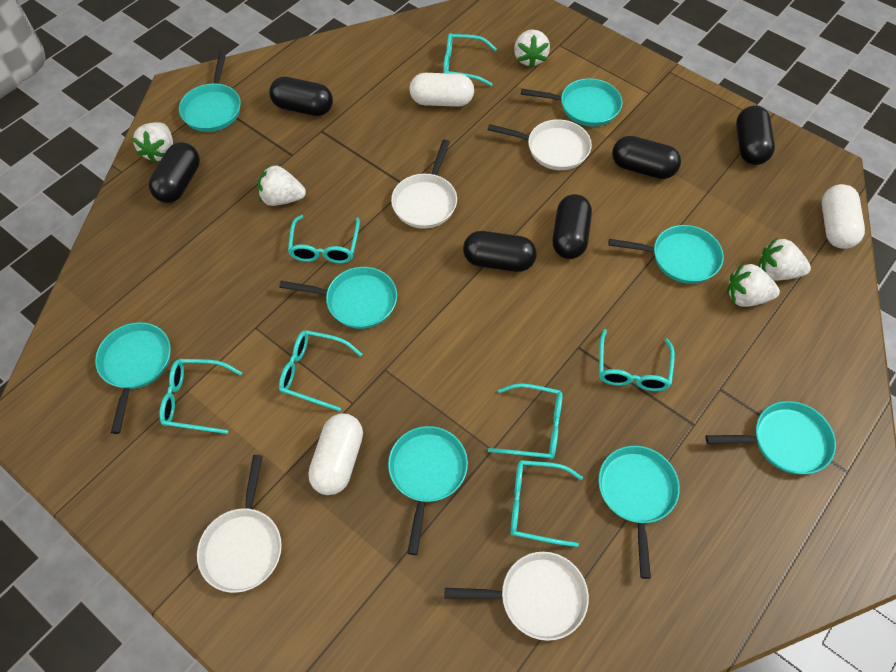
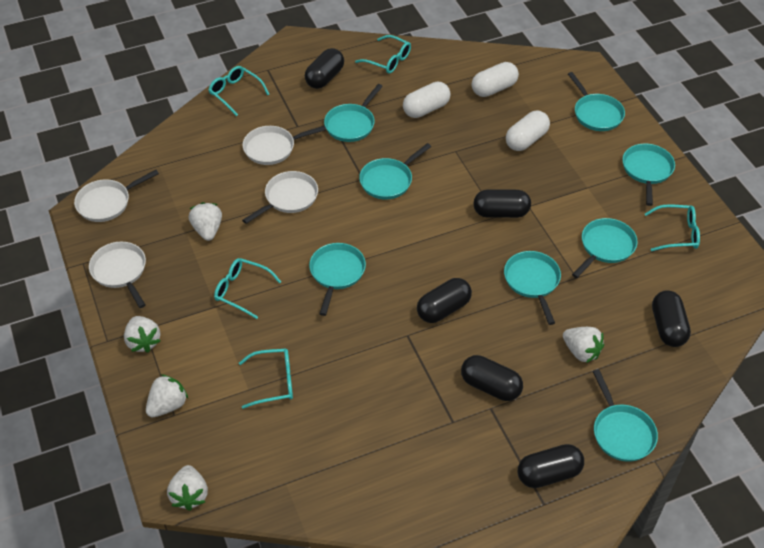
turquoise glasses: [159,359,242,434] [279,330,362,412] [288,215,360,263] [443,33,497,86] [488,383,563,460] [510,460,583,547] [599,329,675,391] = 7 -> [209,66,269,116] [214,258,281,319] [239,349,293,409] [355,35,411,74] [645,204,700,251] = 5

